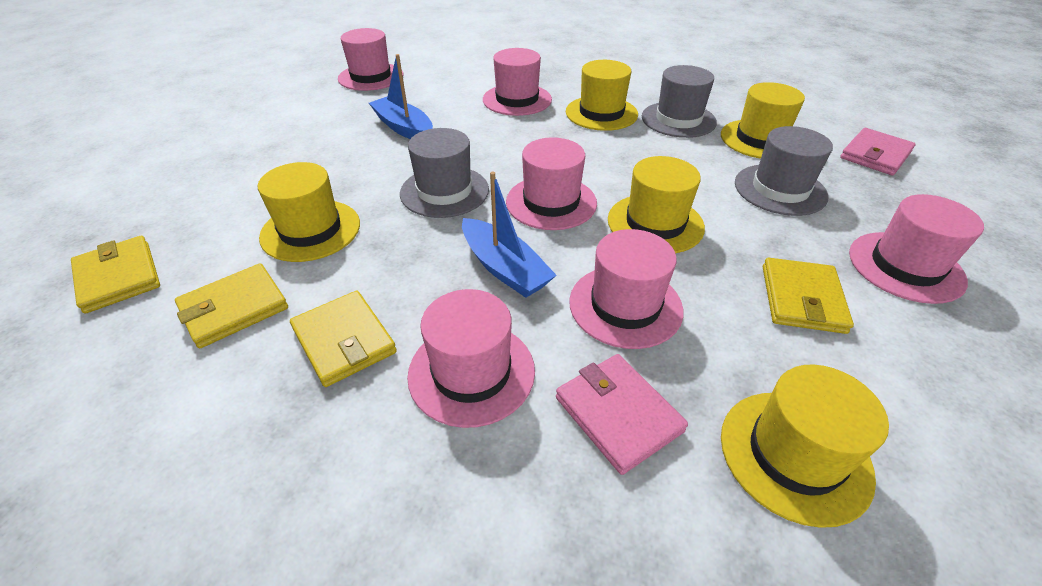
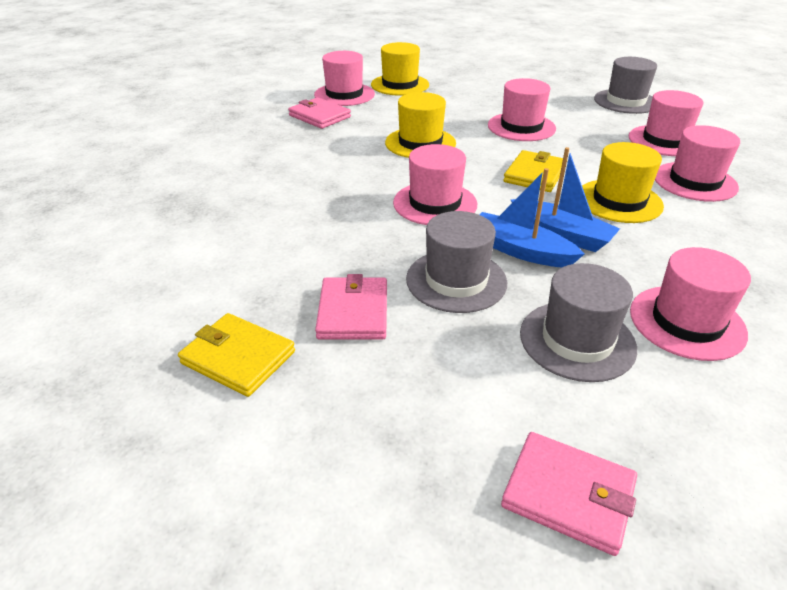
pink wallet: [556,354,688,475] [840,128,916,176] = 2 -> [288,97,351,129] [315,274,387,339] [501,432,637,556] = 3
yellow hat: [258,162,360,262] [566,60,638,131] [608,156,705,253] [721,82,805,159] [721,364,889,528] = 5 -> [371,42,429,96] [385,92,456,158] [582,142,664,223] = 3
yellow wallet: [71,236,160,314] [175,263,288,348] [290,291,397,387] [763,258,854,334] = 4 -> [178,313,295,397] [503,150,563,192] = 2

